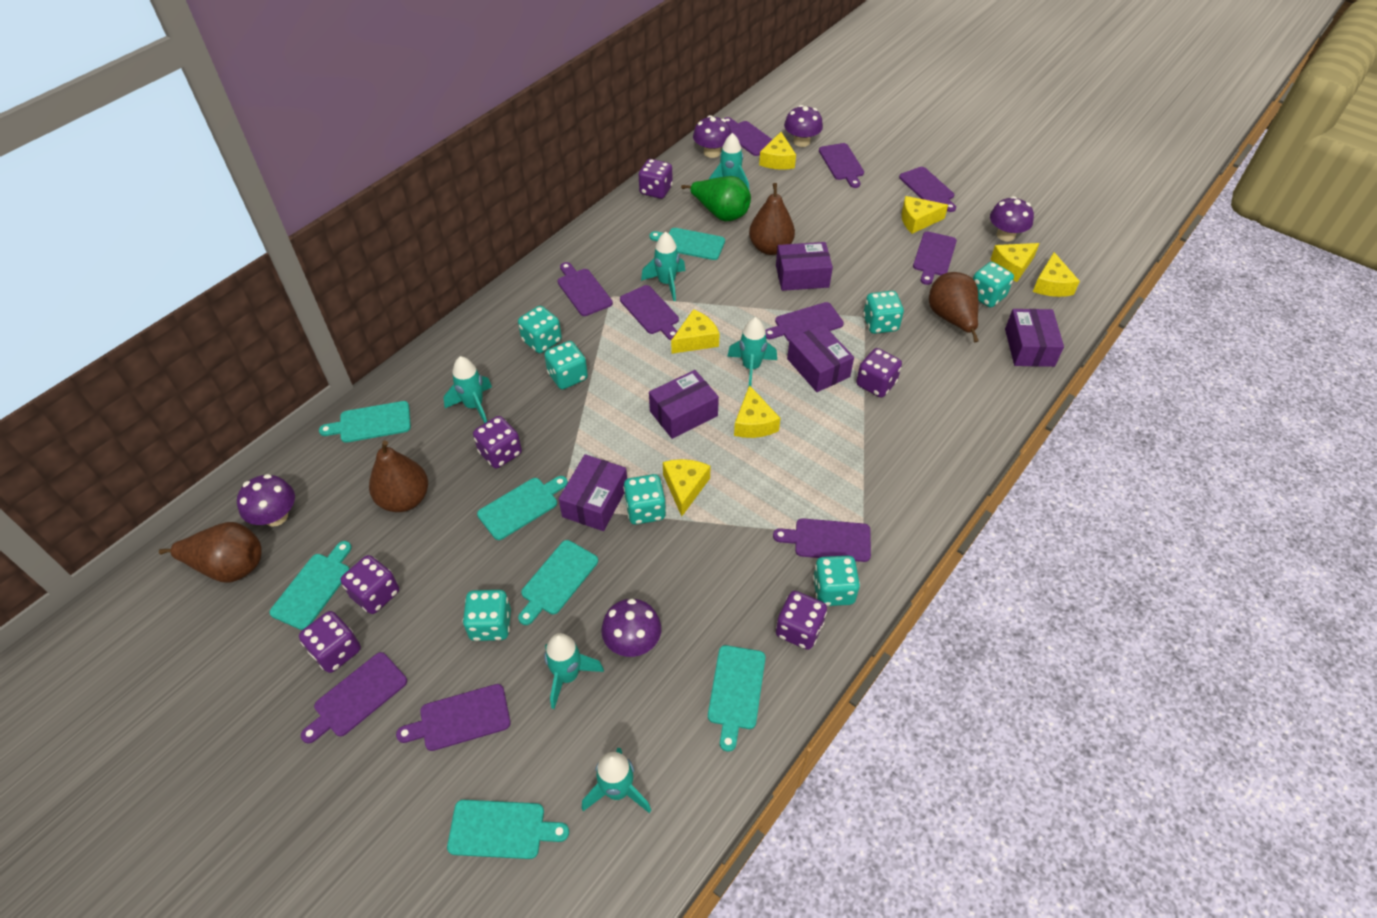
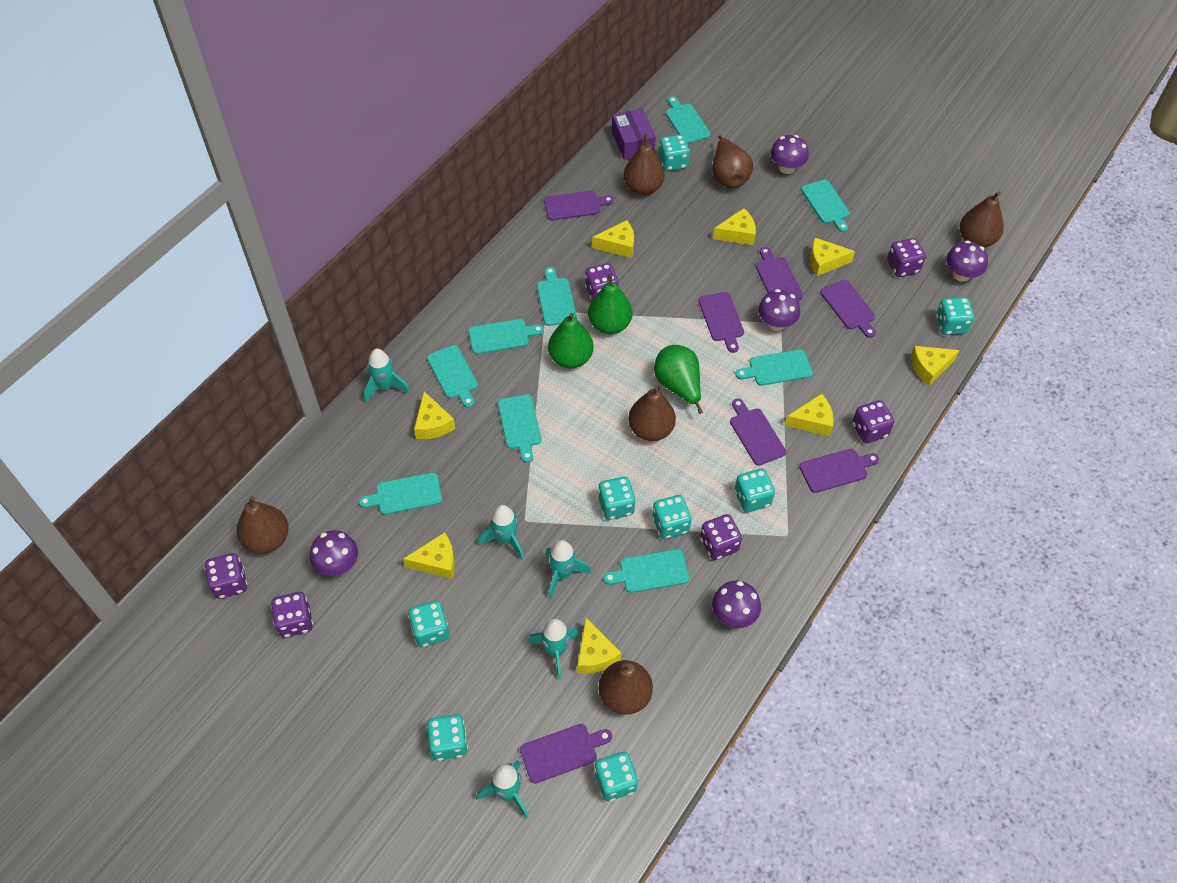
brown pear: [159,522,262,583] [369,440,428,512] [749,183,795,255] [929,272,979,342] = 4 -> [237,496,289,554] [599,660,653,715] [623,134,665,195] [628,386,676,441] [712,135,753,188] [960,191,1004,248] = 6
green pear: [681,176,751,221] = 1 -> [548,313,593,368] [588,274,632,334] [654,345,703,414] = 3
purple box: [559,454,627,531] [649,370,719,439] [776,242,833,291] [787,324,854,392] [1005,309,1064,367] = 5 -> [612,109,656,160] = 1
purple cutting board: [301,652,407,744] [396,684,511,751] [558,262,613,316] [620,285,679,340] [724,117,773,156] [765,302,844,341] [773,518,871,562] [819,143,864,188] [899,167,956,212] [913,232,957,285] = 10 -> [520,724,612,784] [544,190,614,220] [698,292,744,353] [730,399,786,466] [756,247,803,300] [799,449,879,493] [820,280,876,338] = 7
turquoise cutting board: [269,541,352,630] [319,401,411,443] [447,800,569,859] [477,476,568,540] [518,540,598,625] [649,228,725,260] [708,645,766,752] = 7 -> [359,472,442,515] [427,345,478,408] [468,319,544,354] [498,394,541,463] [537,267,577,326] [603,549,689,593] [665,96,711,144] [735,349,813,386] [801,180,850,232] = 9
turquoise dice: [463,590,511,641] [518,306,562,353] [544,341,588,389] [623,474,666,525] [813,556,860,606] [863,291,904,334] [973,262,1014,307] = 7 -> [408,600,449,647] [426,714,468,761] [594,752,638,801] [598,477,636,520] [652,495,692,539] [659,135,690,171] [734,469,775,512] [936,297,974,335] = 8
turquoise rocket: [444,356,492,423] [544,633,604,709] [582,748,651,813] [641,232,685,301] [709,133,749,189] [727,317,777,386] = 6 -> [364,349,410,403] [476,760,529,819] [478,505,524,560] [528,619,580,679] [546,540,591,599] = 5
yellow cheese: [663,459,711,516] [671,309,720,354] [734,385,780,438] [759,132,796,170] [901,196,948,234] [991,243,1040,282] [1033,252,1080,297] = 7 -> [403,532,455,579] [414,392,455,439] [577,618,621,673] [592,220,634,258] [713,208,756,245] [784,394,834,436] [810,238,855,276] [911,346,960,386] = 8

